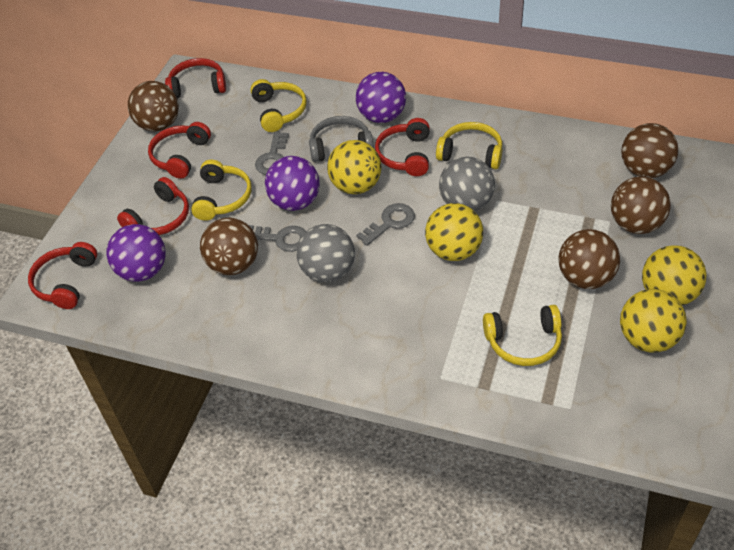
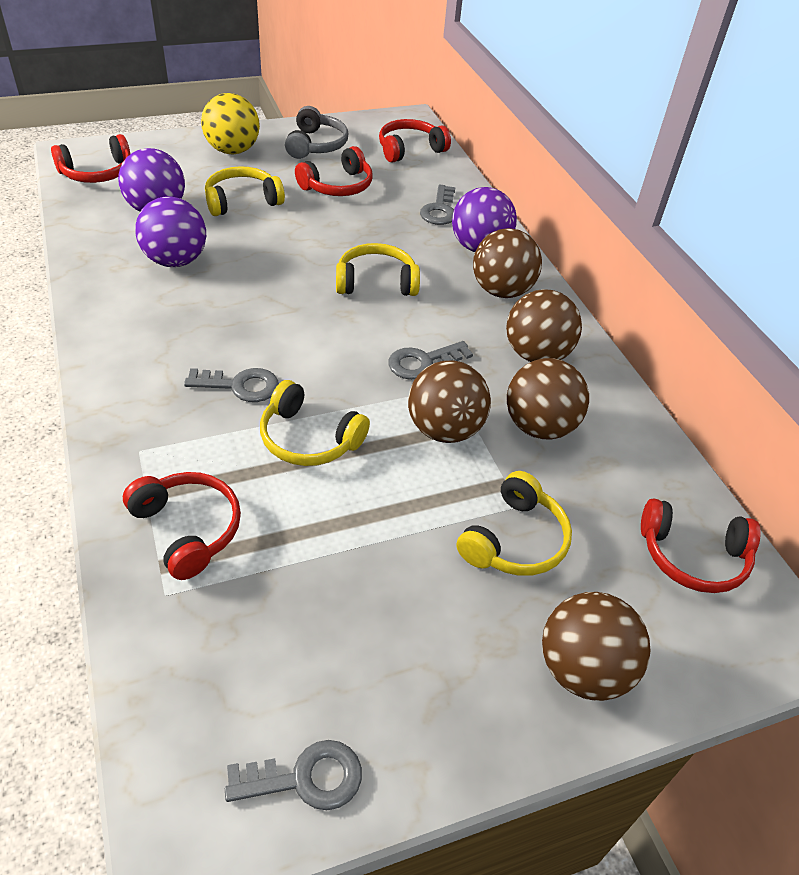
grey ball: [296,224,355,283] [439,157,495,211] = 2 -> none = 0
grey key: [249,225,306,252] [255,132,289,175] [356,203,415,246] = 3 -> [184,368,279,402] [225,740,362,810] [388,341,473,380] [420,184,455,225] = 4
yellow ball: [327,140,381,194] [425,203,483,261] [620,289,687,352] [642,245,707,306] = 4 -> [201,93,260,154] = 1

